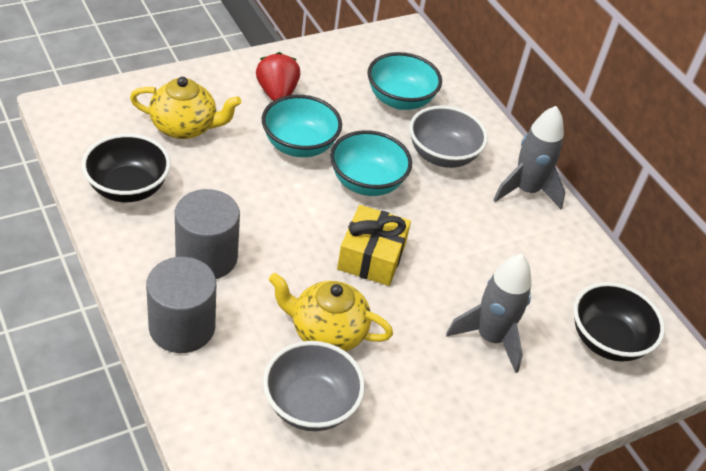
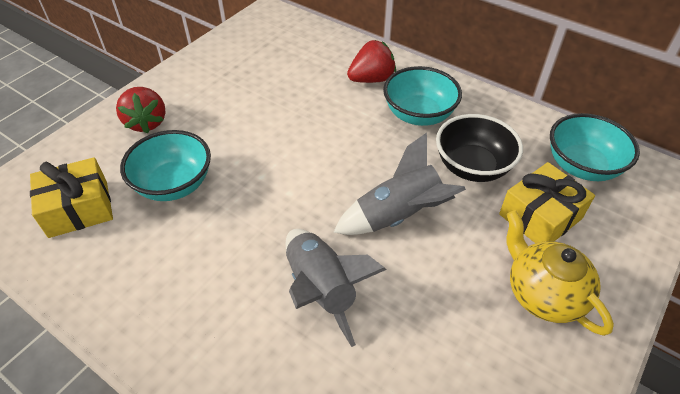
black bowl: [82,134,171,202] [573,282,665,362] = 2 -> [436,114,523,182] = 1
grey bowl: [263,341,365,431] [409,105,488,168] = 2 -> none = 0
grey cylinder: [146,257,216,353] [175,189,240,279] = 2 -> none = 0
red strawberry: [256,52,301,101] = 1 -> [116,87,166,134] [347,40,396,83] = 2
yellow gift: [337,205,411,286] = 1 -> [30,157,113,238] [499,162,595,243] = 2
yellow teapot: [130,77,241,139] [269,273,393,351] = 2 -> [506,210,614,336] = 1

